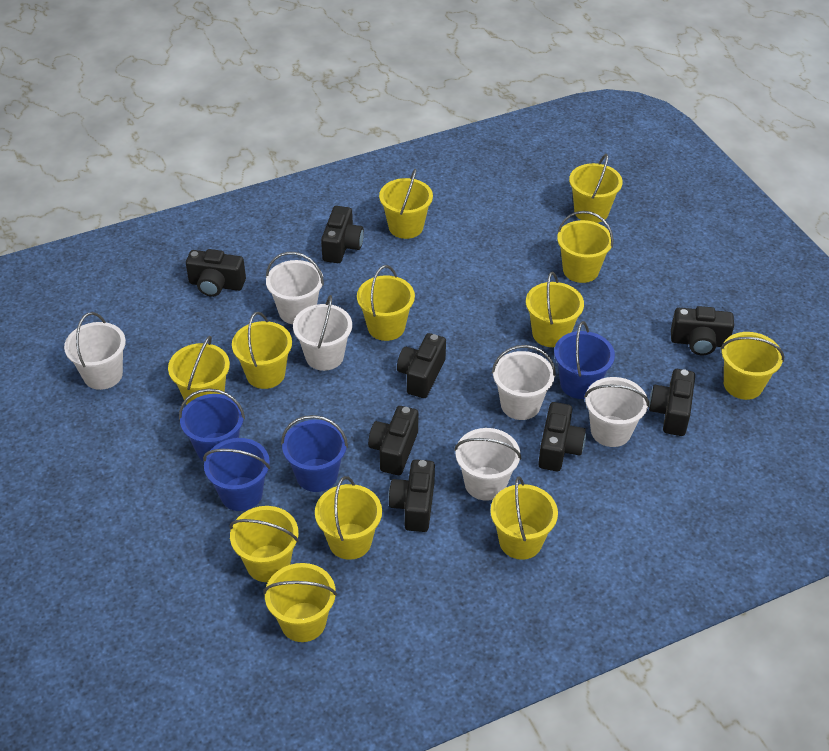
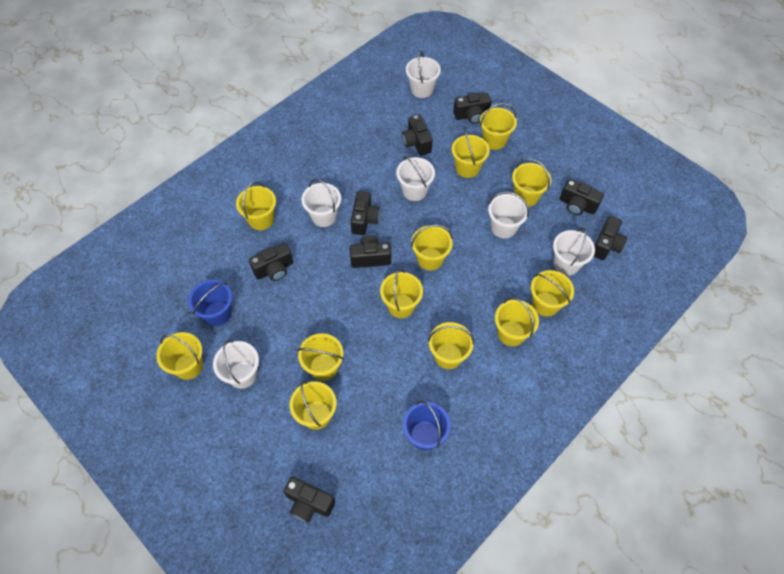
blue bucket: [179,388,245,462] [203,438,270,511] [281,415,348,492] [554,321,615,399] = 4 -> [188,280,232,326] [403,400,451,450] = 2

